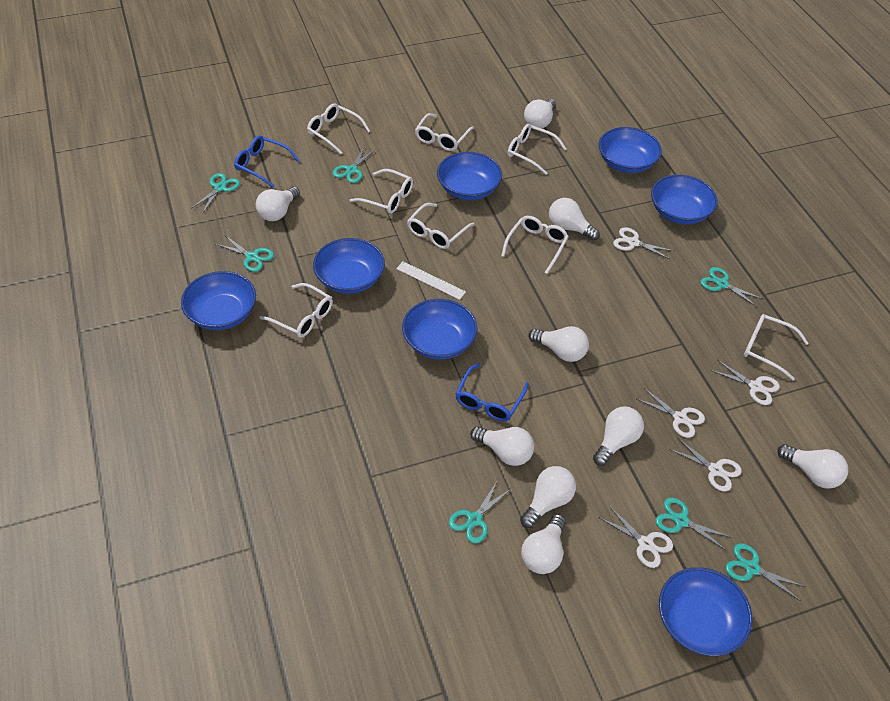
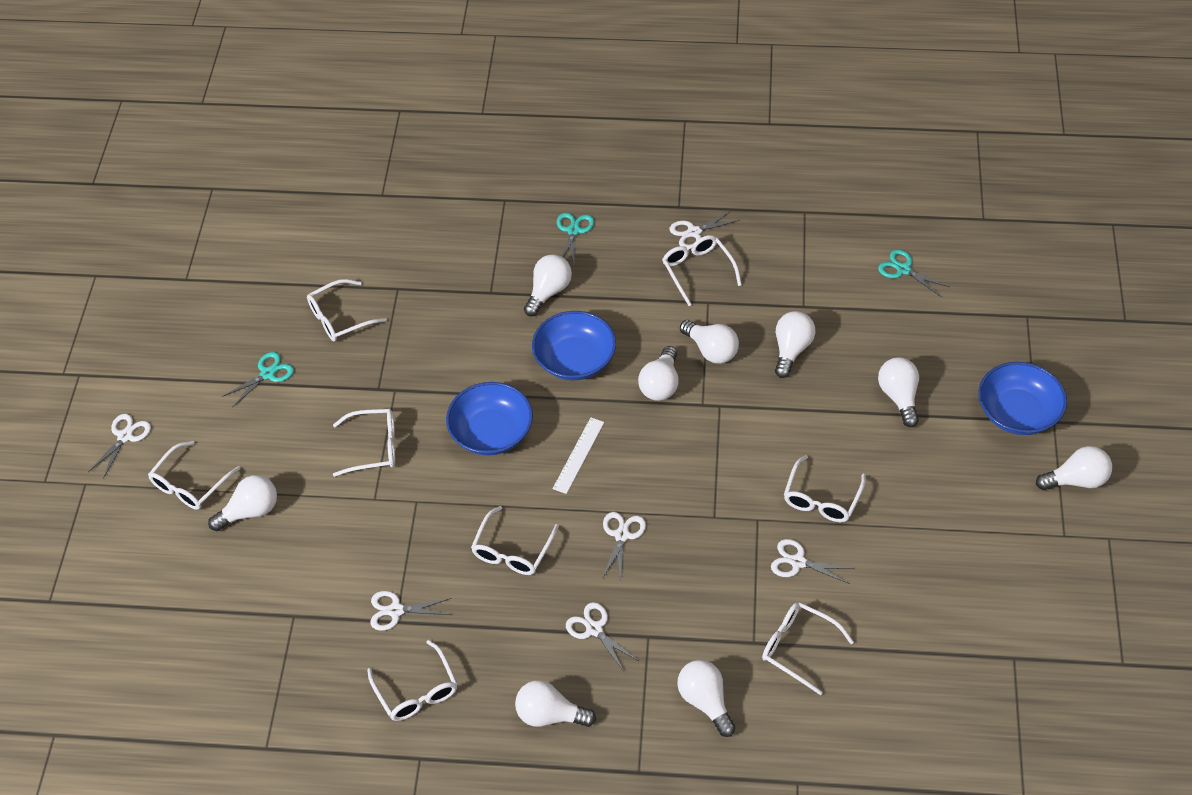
blue bowl: [181,271,256,330] [313,238,385,294] [402,299,478,360] [437,152,502,200] [599,127,662,173] [651,175,718,224] [659,567,752,656] = 7 -> [446,382,533,455] [532,311,616,380] [978,362,1067,435] = 3
blue glasses: [234,136,300,188] [455,364,529,422] = 2 -> none = 0
turquoise scissors: [191,173,240,214] [216,236,274,272] [333,146,376,183] [449,481,511,544] [655,498,733,551] [701,267,763,307] [725,543,806,601] = 7 -> [222,352,294,407] [557,213,594,264] [878,249,950,297] = 3
white scissors: [600,506,673,568] [613,227,674,260] [637,388,705,438] [669,438,742,491] [711,360,780,405] = 5 -> [88,414,151,479] [370,591,451,631] [566,602,639,671] [602,512,646,582] [670,210,740,249] [771,539,854,584] = 6

